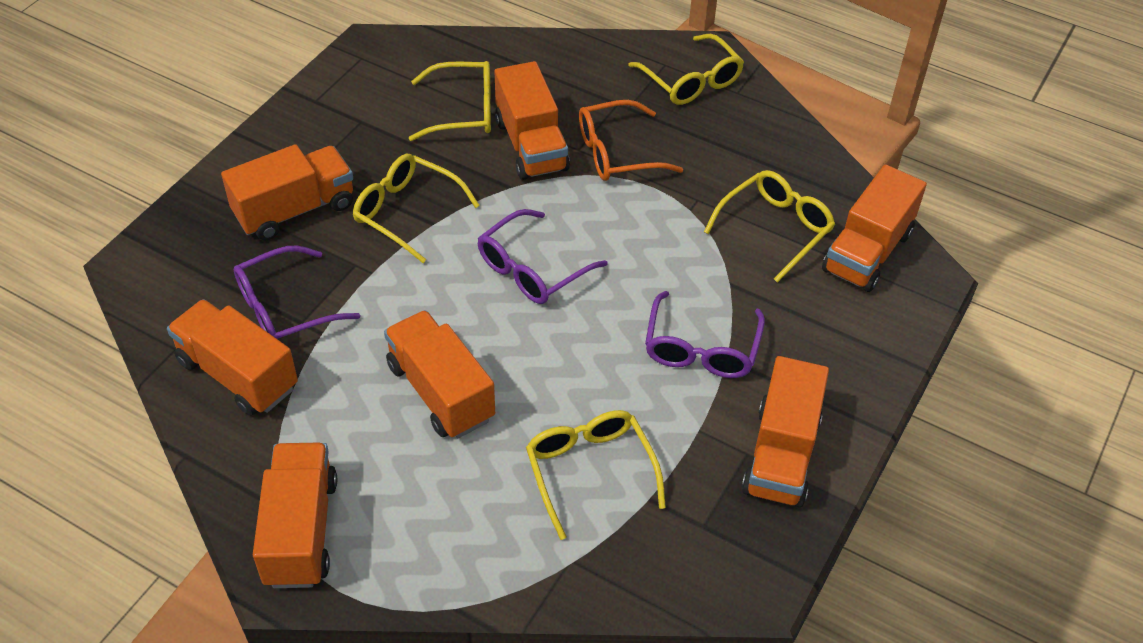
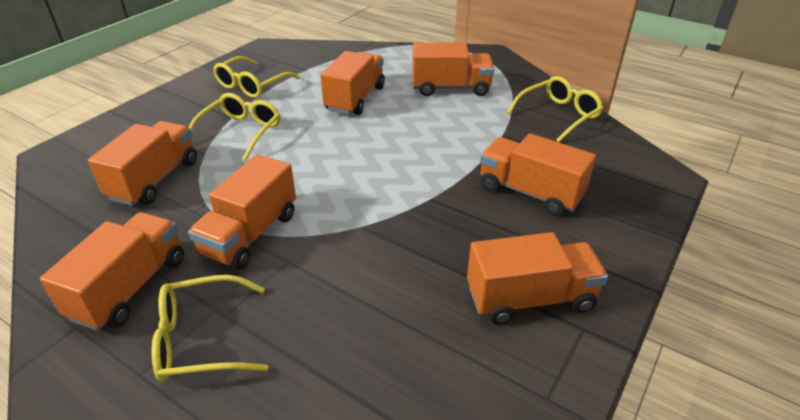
orange glasses: [579,100,683,181] = 1 -> none = 0
purple glasses: [234,246,360,339] [478,209,608,304] [645,291,765,378] = 3 -> none = 0
yellow glasses: [353,154,480,263] [409,61,491,141] [526,410,666,540] [628,34,744,105] [704,170,835,283] = 5 -> [152,275,268,382] [189,93,280,161] [213,56,300,98] [507,76,603,142] = 4

